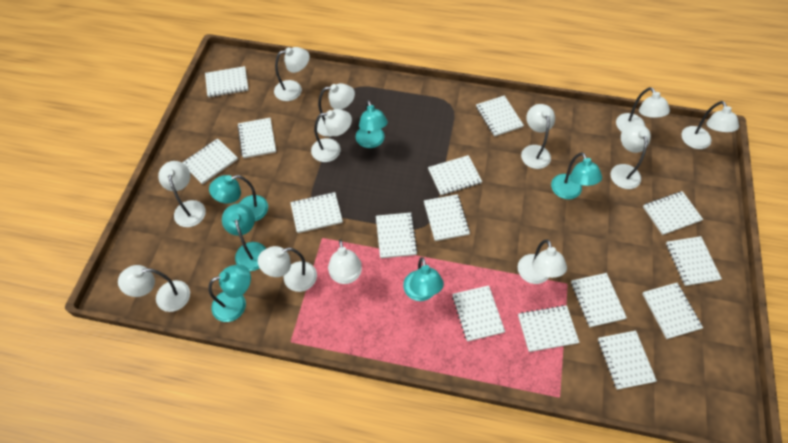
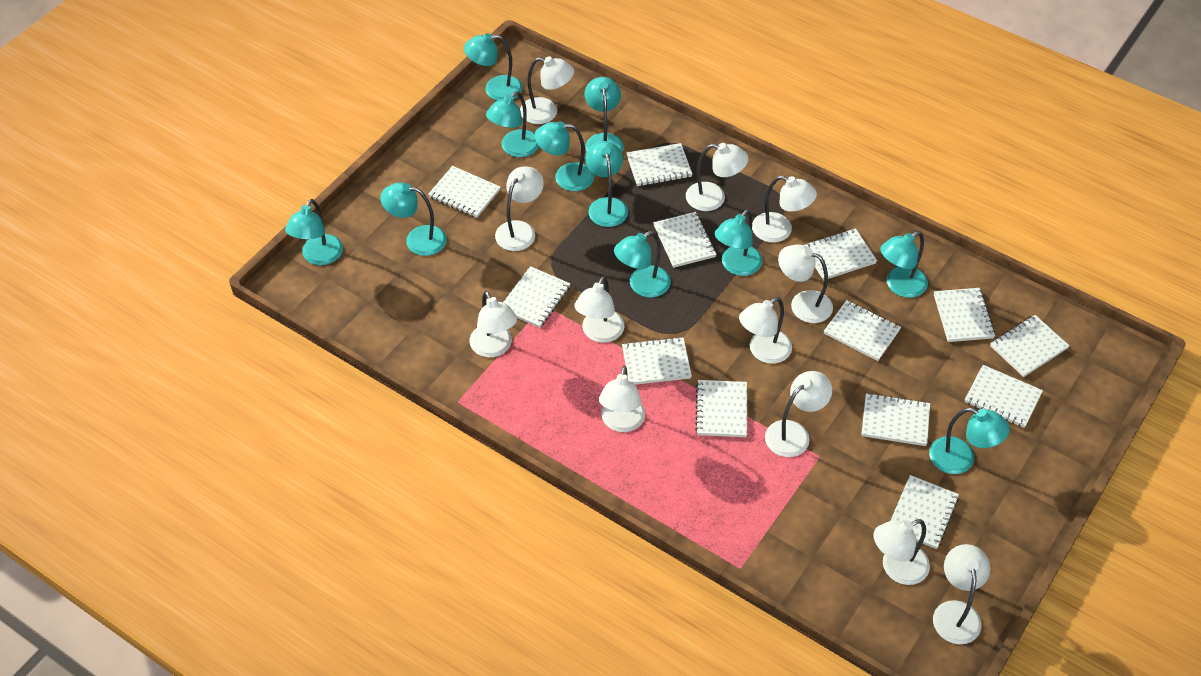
turquoise lamp: [208,264,251,322] [209,175,268,221] [222,204,266,271] [356,100,388,148] [403,257,444,301] [551,152,602,199] = 6 -> [285,199,343,265] [380,182,447,256] [464,33,523,101] [486,91,539,157] [535,121,594,191] [585,77,624,152] [585,141,628,227] [614,231,671,298] [715,209,763,276] [880,231,928,298] [929,408,1010,474] = 11
white notebook: [182,138,238,185] [205,66,249,98] [237,118,276,158] [290,192,343,233] [376,213,418,258] [424,194,470,241] [428,155,482,196] [452,285,505,342] [476,95,524,137] [518,305,580,352] [571,273,627,327] [598,331,657,390] [642,283,703,339] [643,191,703,235] [666,236,722,286] = 15 -> [428,166,501,218] [503,266,570,328] [622,337,692,385] [627,143,692,186] [653,212,717,268] [695,380,747,437] [804,228,877,280] [824,300,901,361] [861,393,930,446] [890,475,959,549] [934,288,995,342] [965,365,1043,428] [990,315,1069,377] = 13

